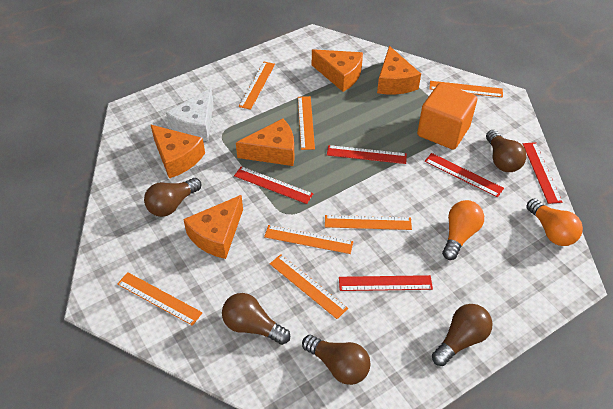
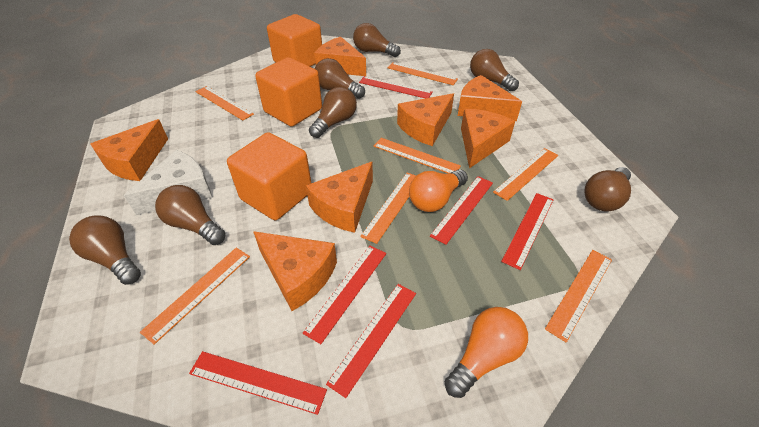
brown light bulb: [144,178,201,217] [222,293,290,345] [302,335,371,385] [432,304,493,366] [486,130,527,172] = 5 -> [69,215,141,285] [155,185,226,245] [309,87,357,138] [315,58,365,99] [353,23,401,57] [470,49,519,91] [584,167,631,211] = 7
orange cheese: [151,125,205,178] [183,195,243,259] [236,118,294,166] [312,49,363,92] [377,46,421,95] = 5 -> [90,119,168,181] [253,231,337,311] [306,162,373,233] [314,37,366,76] [397,93,454,146] [458,75,522,121] [461,109,515,168] = 7
orange cube: [417,83,477,150] = 1 -> [227,132,311,220] [255,57,322,127] [267,14,322,67] = 3
red ruler: [234,166,313,204] [327,145,407,164] [339,275,433,291] [425,153,504,197] [523,142,562,204] = 5 -> [189,351,327,415] [303,246,386,344] [326,284,416,398] [359,76,433,98] [430,176,493,245] [501,193,554,270] = 6

